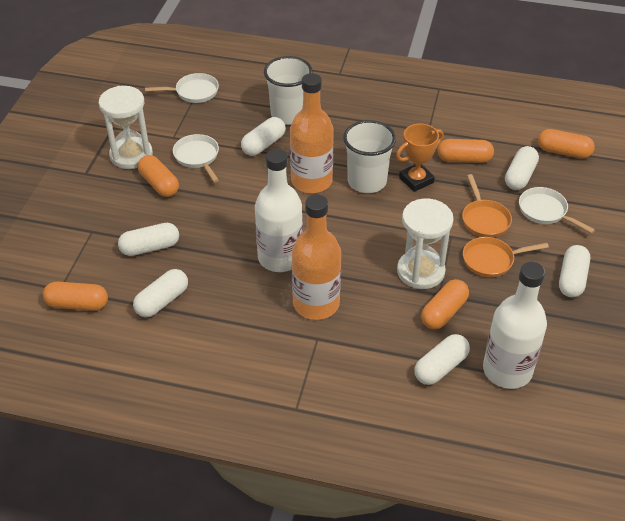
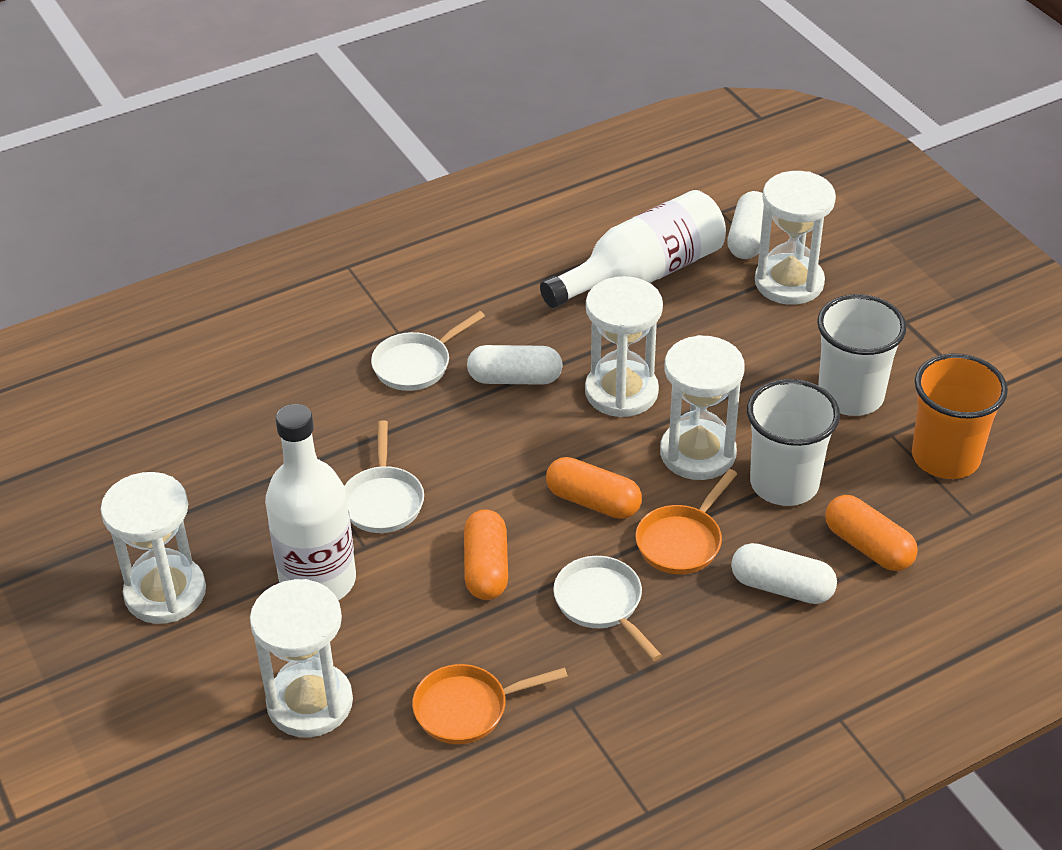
orange bottle: [290,73,334,193] [292,195,341,320] = 2 -> none = 0
orange capsule: [43,282,108,311] [138,155,179,197] [421,279,469,330] [437,139,494,163] [538,129,595,159] = 5 -> [464,509,508,600] [546,457,642,519] [825,495,918,571] = 3
orange cup: none = 0 -> [912,354,1008,479] = 1
orange trophy: [396,124,444,192] = 1 -> none = 0
white capsule: [118,223,179,256] [133,269,188,317] [241,117,286,156] [414,334,470,385] [505,146,539,190] [559,245,590,297] = 6 -> [467,345,563,385] [727,191,764,259] [731,543,837,604] = 3
white hourglass: [99,86,153,169] [397,199,453,289] = 2 -> [100,472,206,624] [250,579,353,738] [585,276,663,417] [660,335,745,480] [755,171,836,305] = 5

